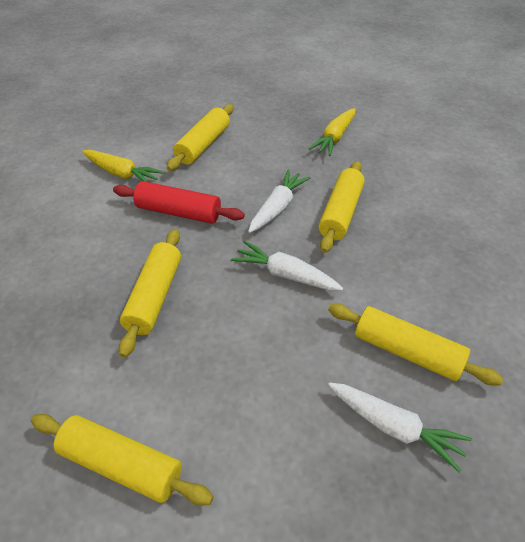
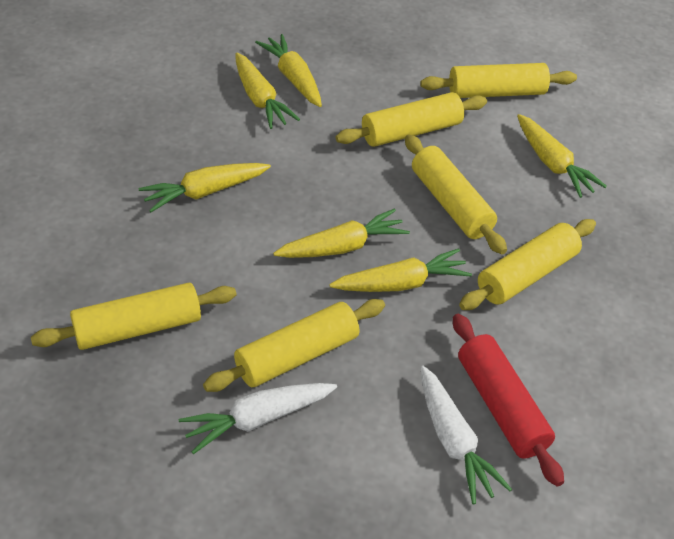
white carrot: [231,241,343,291] [248,170,311,233] [328,382,472,473] = 3 -> [179,383,337,454] [421,366,512,504] = 2
yellow carrot: [82,150,164,182] [308,108,355,156] = 2 -> [139,163,271,212] [235,52,300,129] [255,34,322,107] [273,208,410,258] [329,248,472,292] [517,114,607,198] = 6
yellow rolling pin: [31,414,213,506] [119,229,181,357] [167,104,234,171] [318,161,365,253] [328,304,503,386] = 5 -> [31,283,237,350] [203,299,385,392] [336,92,487,147] [405,134,507,254] [420,63,577,98] [459,219,596,310] = 6

